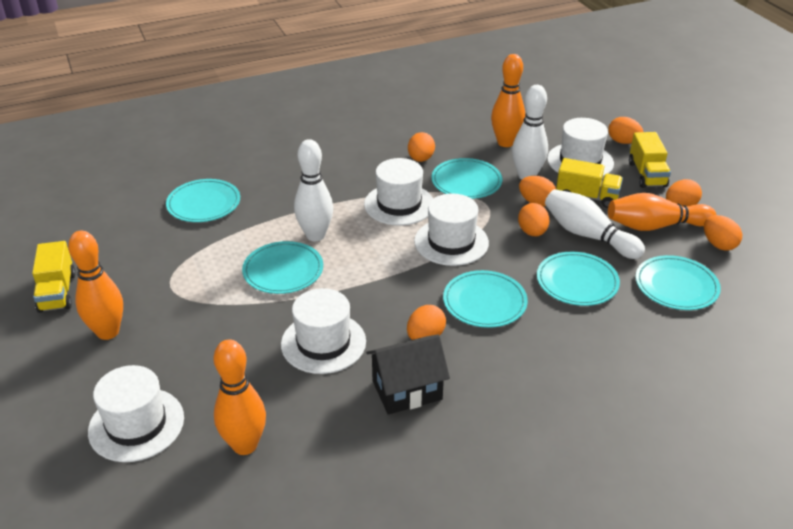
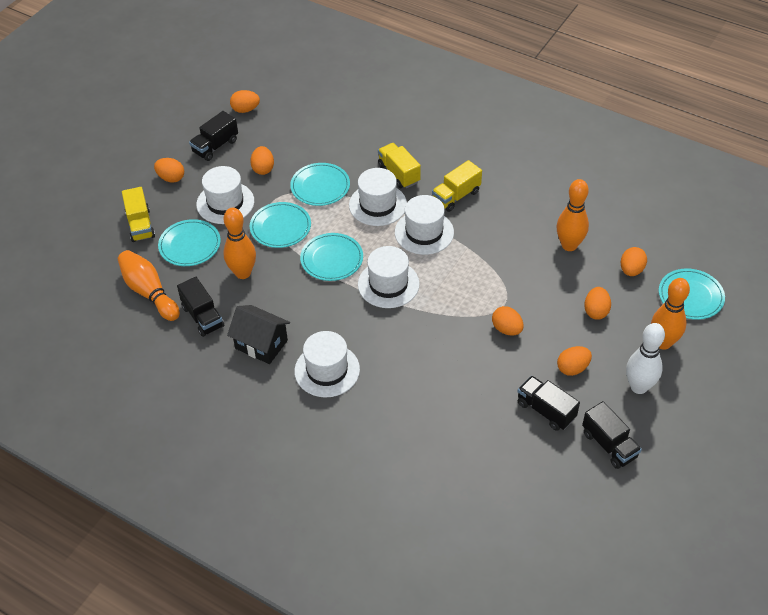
black truck: none = 0 -> [177,277,224,337] [189,111,238,161] [517,376,580,431] [582,401,642,469] = 4
turquoise plate: [166,179,240,222] [242,241,323,294] [431,158,502,199] [443,270,528,328] [537,252,620,306] [636,255,721,310] = 6 -> [158,219,221,266] [250,202,311,248] [290,163,350,206] [300,233,363,281] [659,269,725,320] = 5
white bowling pin: [294,139,333,241] [512,85,548,180] [545,189,645,259] = 3 -> [626,323,665,394] = 1

